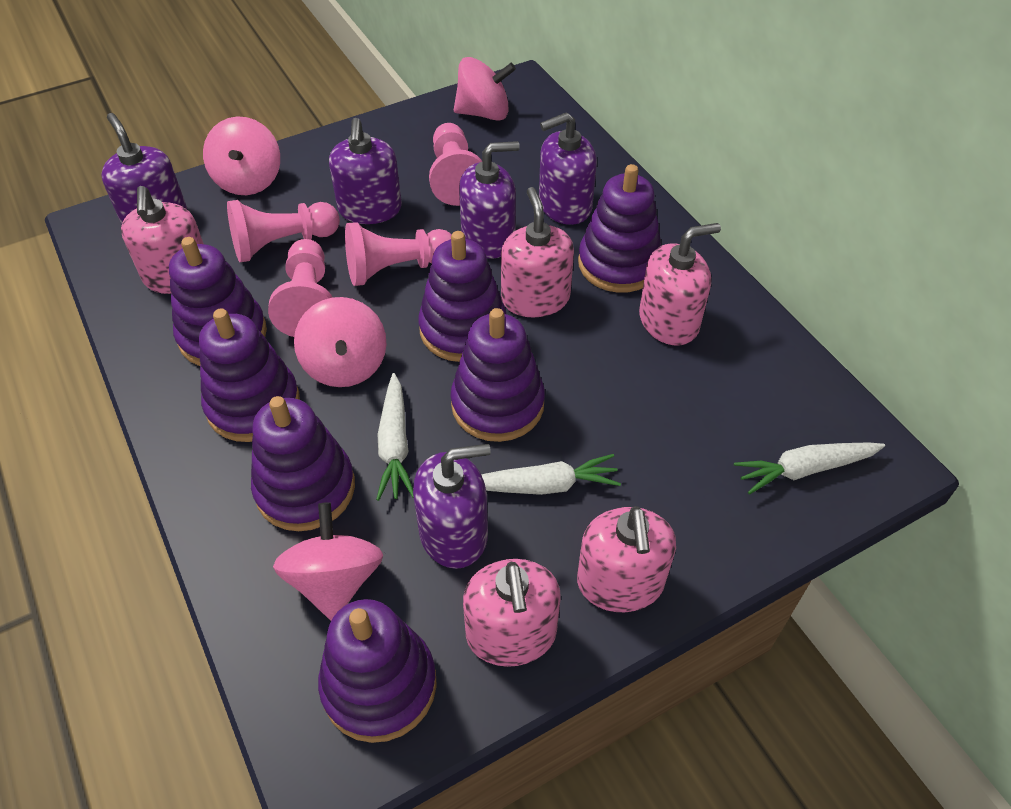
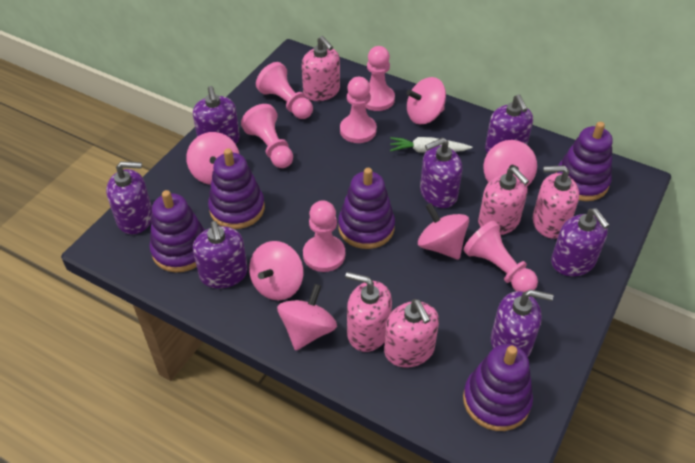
pink pawn: [227,200,340,262] [268,239,333,337] [345,222,452,286] [429,123,482,206] = 4 -> [241,104,293,168] [256,62,313,119] [303,200,345,272] [340,77,377,143] [365,46,395,111] [464,221,538,292] = 6
pink spinning top: [203,117,280,195] [273,502,383,620] [294,297,387,387] [454,57,516,121] = 4 -> [186,132,239,185] [249,241,303,300] [277,284,337,351] [406,77,446,124] [418,203,469,260] [483,140,537,186] = 6
purple soap dispenser: [101,113,187,225] [329,118,402,224] [413,444,491,569] [459,141,520,259] [539,112,597,225] = 5 -> [106,161,152,234] [193,86,240,144] [193,221,248,289] [420,137,462,208] [485,94,533,153] [491,289,553,357] [551,208,610,276] = 7
purple stacking toy: [169,237,267,366] [199,308,300,442] [251,396,355,531] [318,599,437,743] [418,231,506,362] [450,308,545,442] [578,164,661,293] = 7 -> [150,190,205,273] [208,148,265,229] [338,168,395,249] [463,344,533,431] [556,122,613,201] = 5
white carrot: [376,373,414,501] [481,454,621,495] [734,443,885,494] = 3 -> [390,137,472,153] = 1

